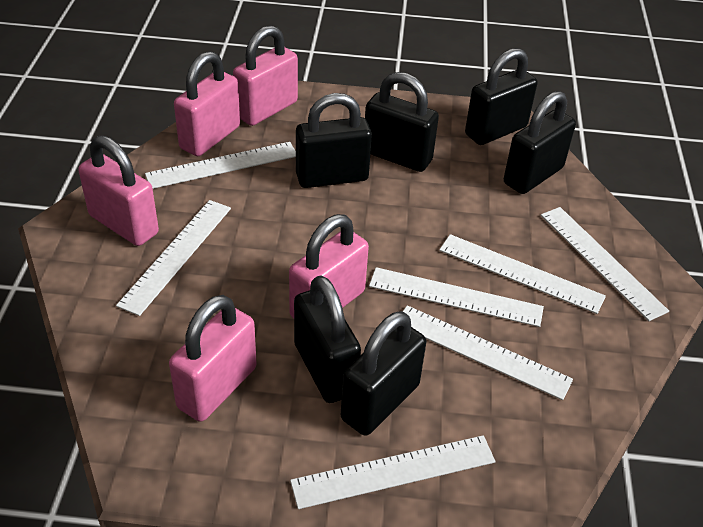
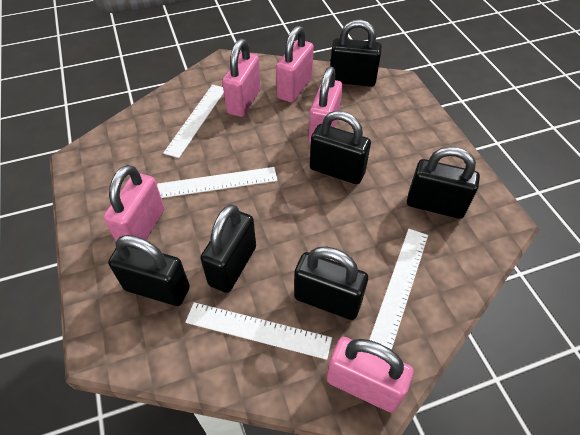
white ruler: [116,200,231,316] [145,142,296,189] [290,435,496,509] [369,267,544,327] [403,305,573,400] [439,234,606,314] [541,207,669,321] = 7 -> [157,167,278,198] [163,85,224,158] [185,302,332,360] [369,229,428,350] = 4

